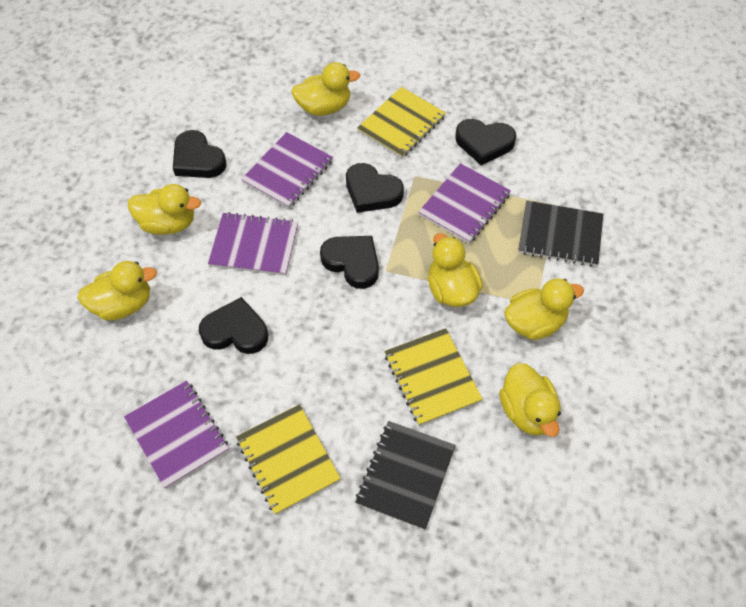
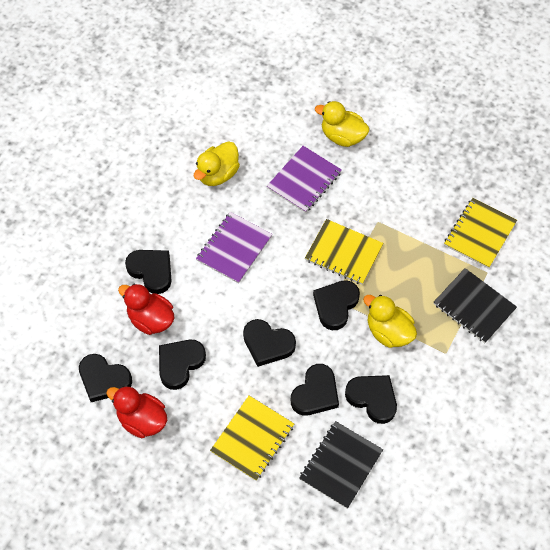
black heart: [173,130,227,178] [199,297,268,354] [320,236,379,289] [346,163,404,213] [455,119,516,165] = 5 -> [79,354,132,402] [125,250,172,294] [159,340,206,390] [243,319,296,367] [291,364,339,416] [313,280,360,330] [345,375,397,424] = 7
purple notebook: [124,381,229,489] [208,212,298,276] [241,132,333,209] [419,163,511,244] = 4 -> [196,212,272,284] [267,146,342,213] = 2
red duck: none = 0 -> [106,386,167,438] [118,283,174,335] = 2
yellow duck: [77,261,157,320] [128,184,201,235] [291,62,360,116] [428,233,483,307] [499,363,561,437] [504,278,584,340] = 6 -> [194,142,240,186] [315,101,370,147] [363,295,417,348] = 3

